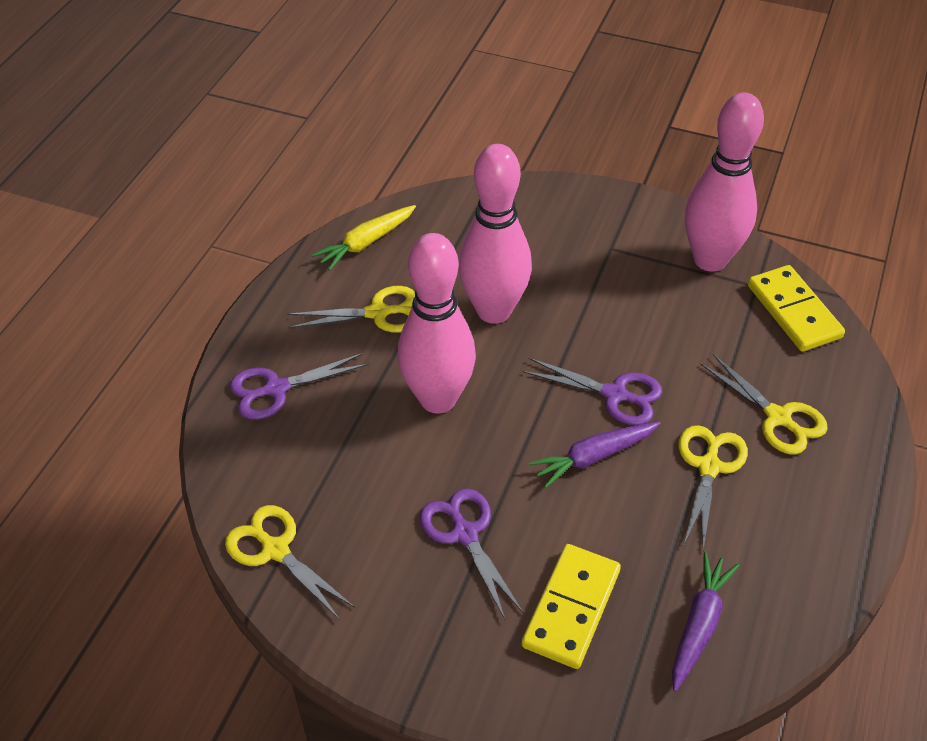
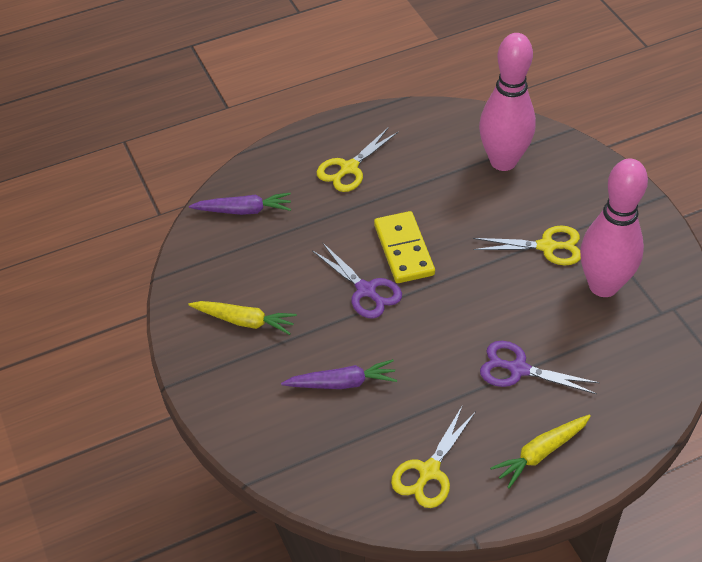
pink bowling pin: [398,233,476,414] [459,144,532,324] [685,92,764,272] = 3 -> [479,33,536,171] [580,159,648,297] = 2
purple scissors: [230,353,369,420] [420,488,524,621] [523,358,662,425] = 3 -> [312,242,402,319] [480,341,600,394] = 2
yellow carrot: [312,205,416,271] = 1 -> [188,301,297,335] [490,415,591,488] = 2
yellow domino: [521,544,621,669] [748,265,845,352] = 2 -> [374,211,435,283] = 1
yellow scissors: [225,505,355,620] [287,286,415,333] [679,425,748,550] [700,354,828,455] = 4 -> [317,127,398,192] [391,407,476,508] [473,226,581,265] = 3

